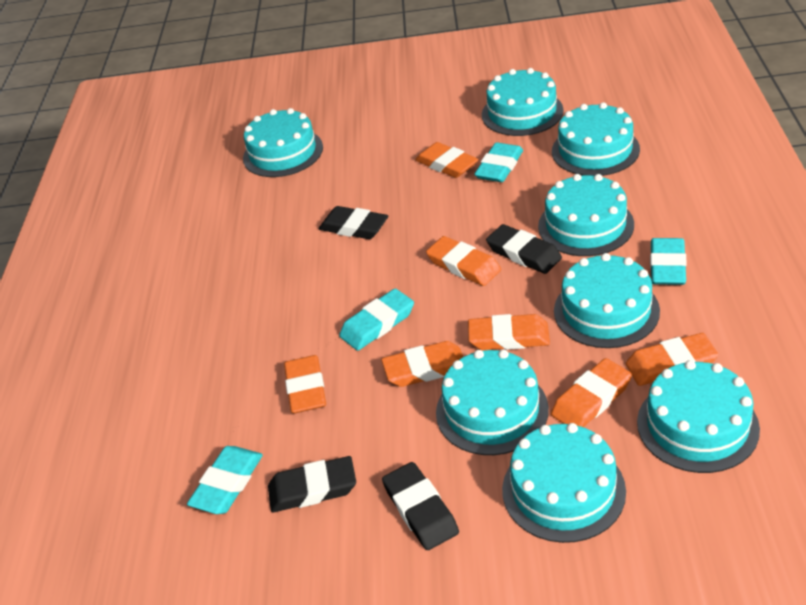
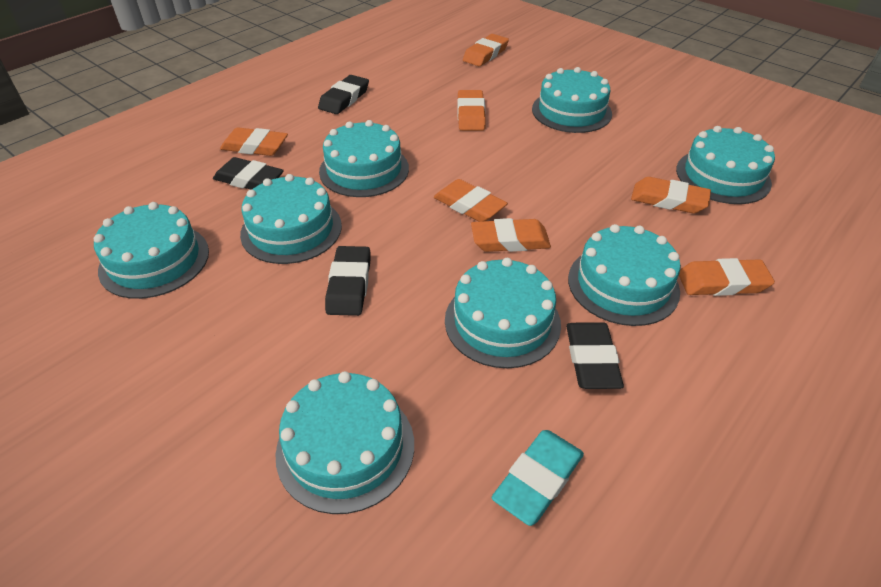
turquoise eraser: [187,446,263,514] [339,289,414,351] [474,142,523,182] [650,238,687,285] = 4 -> [491,430,584,526] = 1

